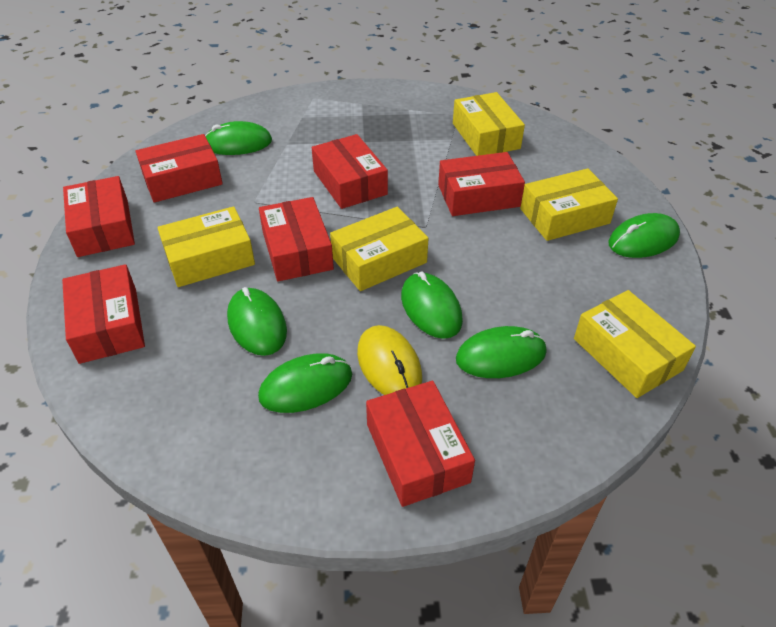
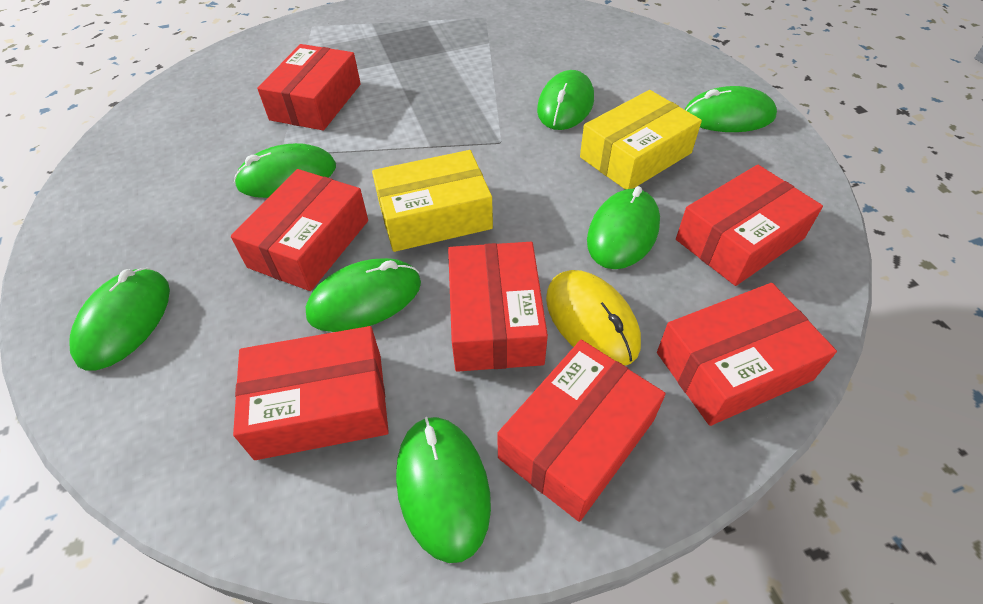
green mouse: [205,121,272,155] [227,287,287,356] [258,353,352,413] [401,272,463,339] [456,326,547,378] [608,213,680,258] = 6 -> [70,268,170,371] [234,143,336,198] [306,258,421,332] [396,417,491,563] [537,70,594,130] [587,186,660,269] [685,86,777,132] = 7
yellow box: [157,206,255,287] [330,207,428,291] [453,92,525,156] [520,168,618,241] [574,290,696,398] = 5 -> [372,150,493,252] [580,90,702,189] = 2

